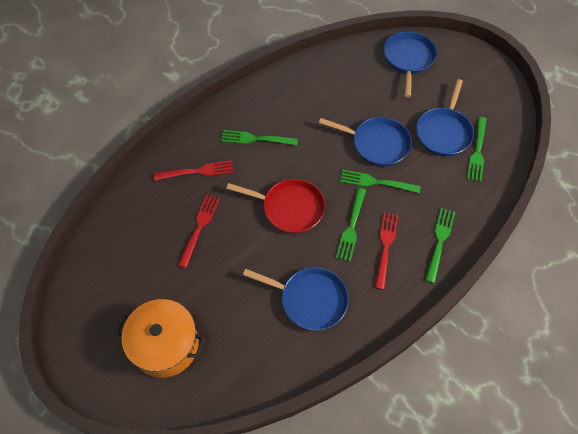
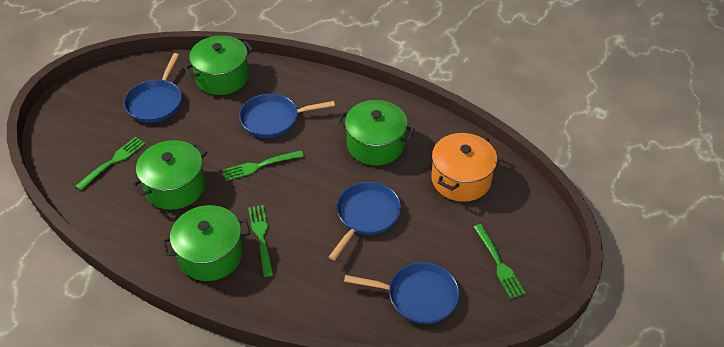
green fork: [221,130,298,145] [336,188,366,262] [340,170,421,193] [426,208,455,283] [467,117,487,182] = 5 -> [76,137,146,190] [222,150,304,181] [248,205,274,277] [474,224,526,299] = 4
green pot: none = 0 -> [132,140,207,210] [162,205,251,281] [184,35,254,95] [338,100,415,165] = 4
red fork: [154,160,234,180] [178,195,220,268] [375,213,398,290] = 3 -> none = 0
red pan: [226,179,325,234] = 1 -> none = 0

